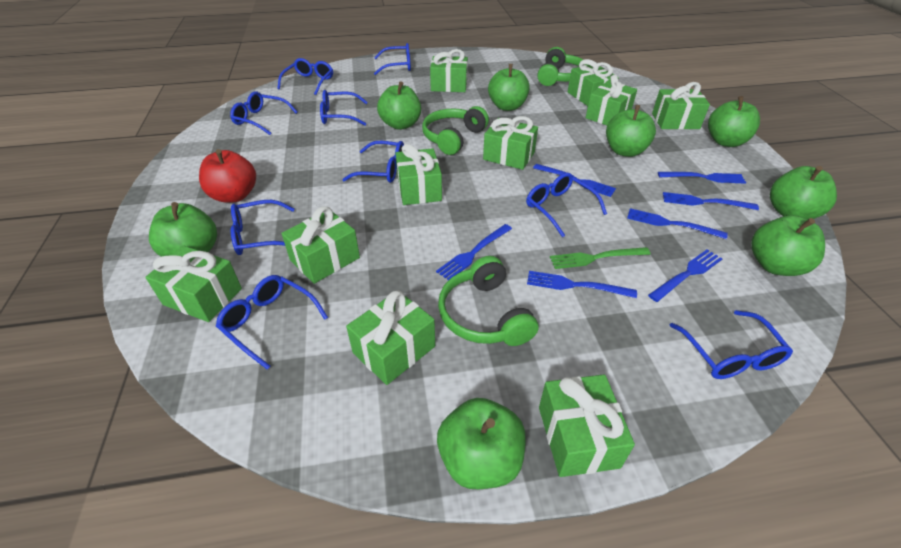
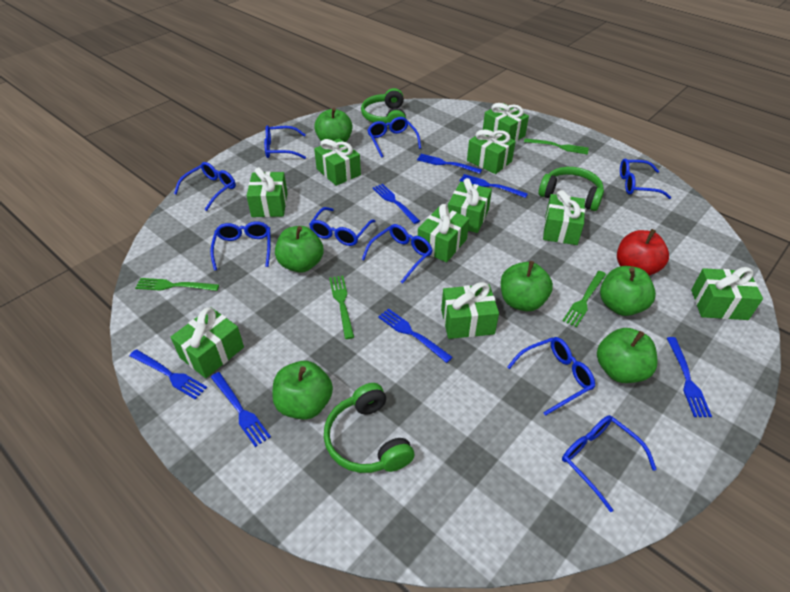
green apple: [149,202,217,257] [377,81,421,130] [437,398,526,489] [488,64,530,111] [606,105,656,157] [708,96,760,147] [751,215,825,276] [770,166,837,220] = 8 -> [272,361,333,420] [275,226,324,273] [314,108,352,142] [501,261,553,311] [597,328,658,383] [600,266,656,316] = 6
green fork: [550,247,651,269] = 1 -> [135,278,219,291] [329,275,354,339] [524,138,589,154] [562,271,606,328] = 4

